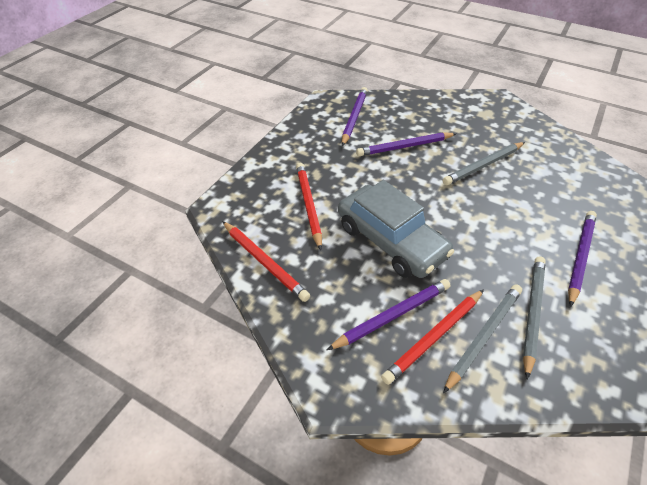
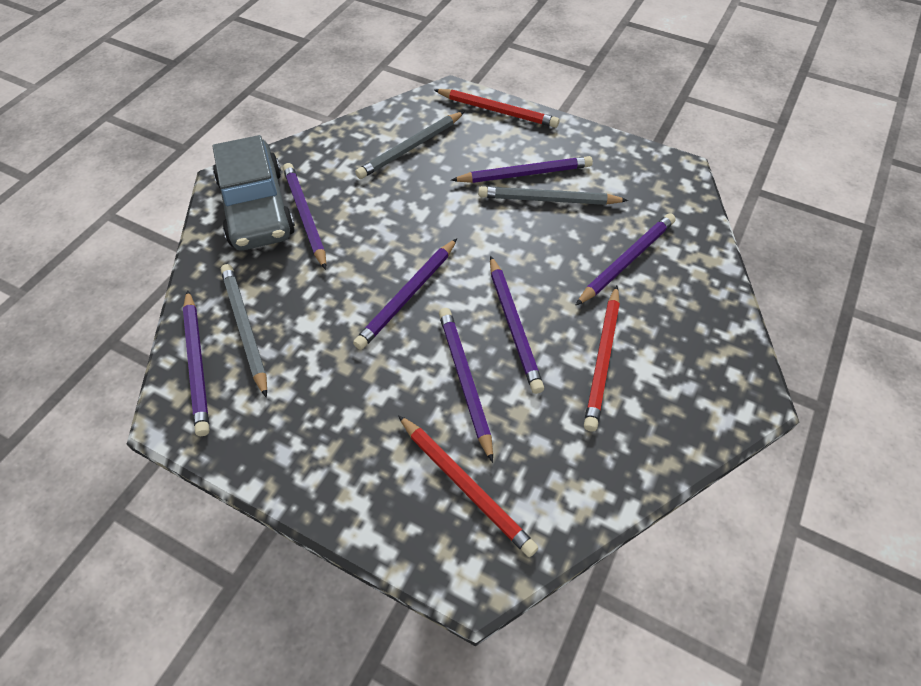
purple pencil: [327,279,450,350] [342,87,368,146] [356,132,456,156] [568,211,597,307] = 4 -> [183,290,210,436] [283,163,326,270] [353,238,457,350] [439,308,493,463] [451,156,593,183] [490,256,544,394] [575,213,676,306] = 7

